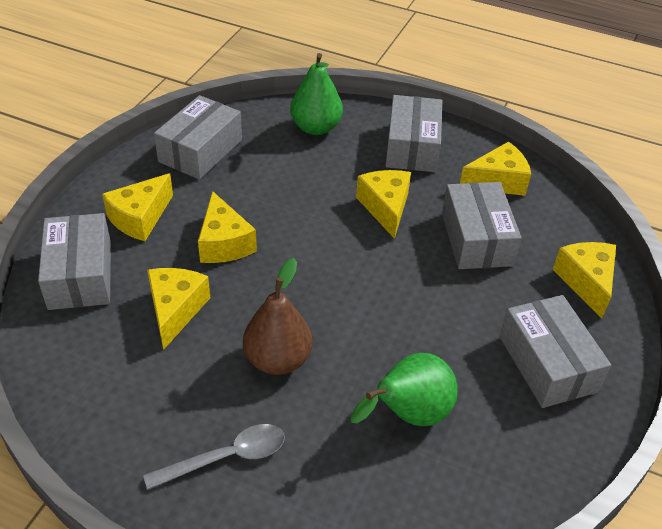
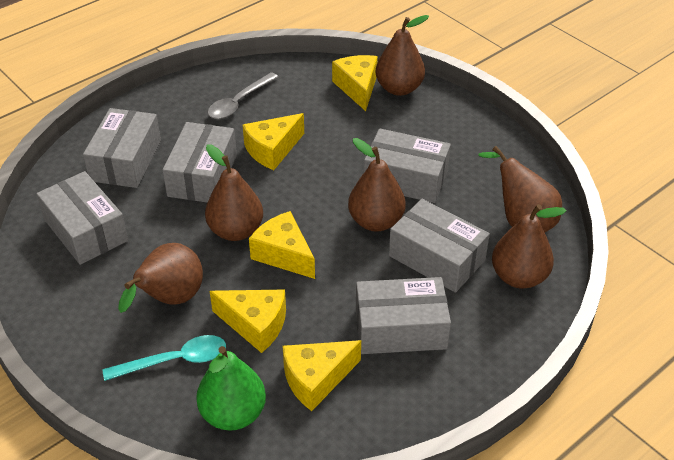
brown pear: [243,258,312,375] = 1 -> [118,243,203,313] [205,145,263,241] [348,138,406,232] [376,15,429,96] [478,146,562,233] [492,204,567,289] = 6
green pear: [290,53,343,135] [351,353,458,426] = 2 -> [196,346,266,431] = 1
grey box: [38,213,111,310] [154,95,242,179] [385,95,442,172] [442,182,522,269] [499,295,611,408] = 5 -> [36,171,128,265] [83,108,161,188] [163,122,237,203] [356,277,451,354] [364,129,451,203] [389,199,490,293] = 6
turquoise spoon: none = 0 -> [102,335,226,381] = 1
yellow cheese: [102,173,173,241] [147,268,210,350] [198,191,257,263] [356,170,411,239] [460,141,531,196] [553,242,616,318] = 6 -> [210,289,286,353] [243,113,304,170] [249,211,315,279] [283,340,361,411] [332,55,378,111] = 5

